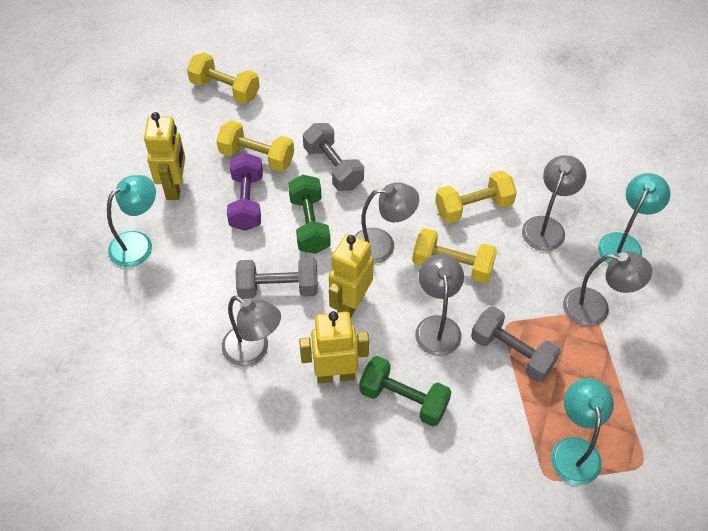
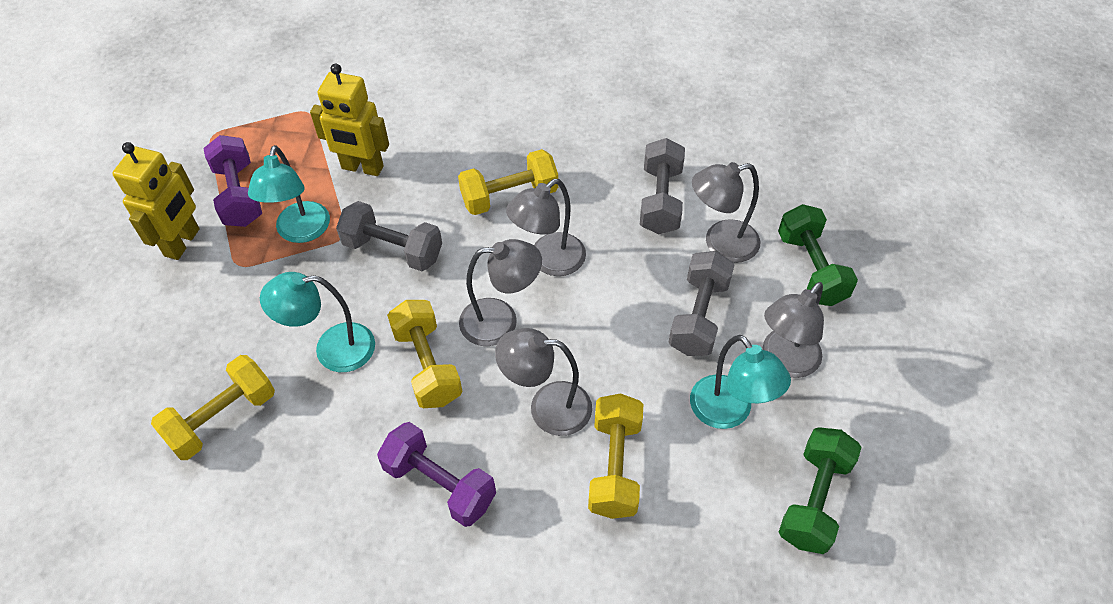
purple dumbbell: [227,153,263,231] = 1 -> [203,135,262,227] [377,422,496,527] = 2
yellow robot: [144,112,185,200] [299,311,369,384] [329,234,374,317] = 3 -> [112,142,199,260] [310,64,389,176] = 2

